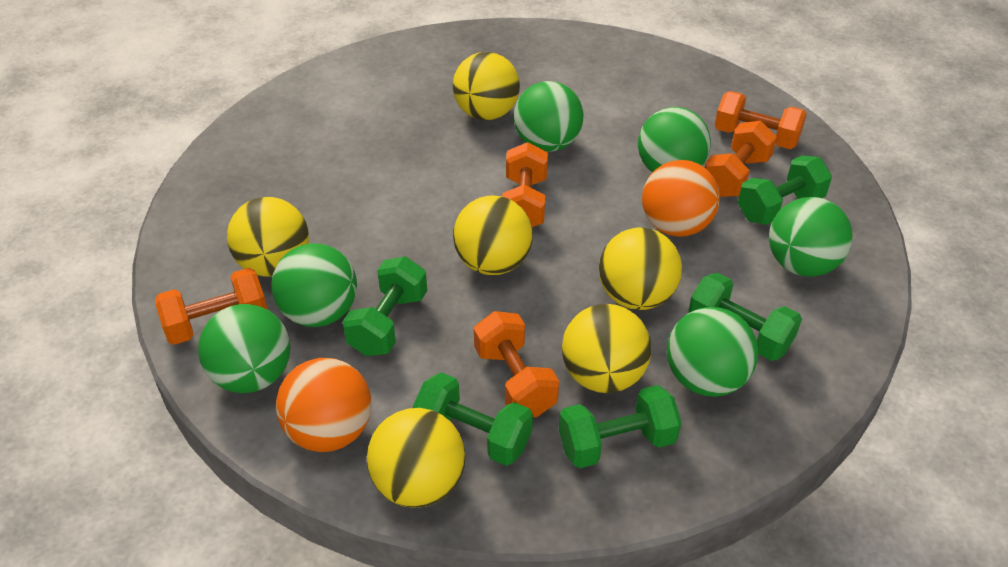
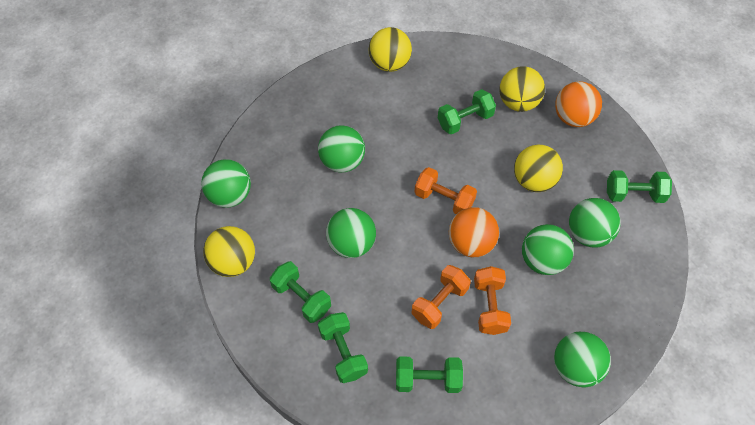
orange dumbbell: [155,268,268,345] [474,311,559,417] [502,142,548,227] [705,121,777,197] [715,91,807,149] = 5 -> [412,265,471,329] [415,167,477,214] [474,266,511,335] = 3
yellow ball: [227,197,309,277] [367,408,466,508] [453,52,520,120] [453,195,533,275] [562,304,651,393] [599,227,682,310] = 6 -> [203,226,255,277] [369,27,412,72] [499,66,545,112] [514,145,563,192] = 4

